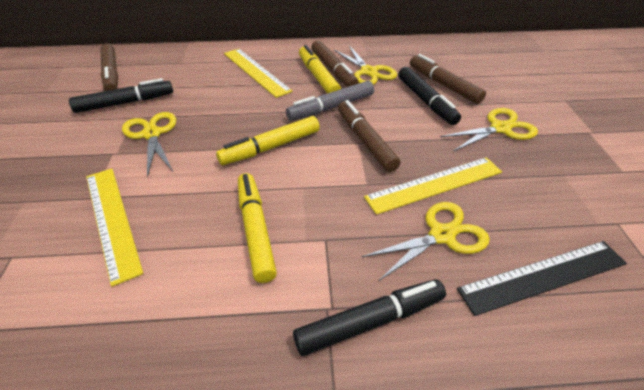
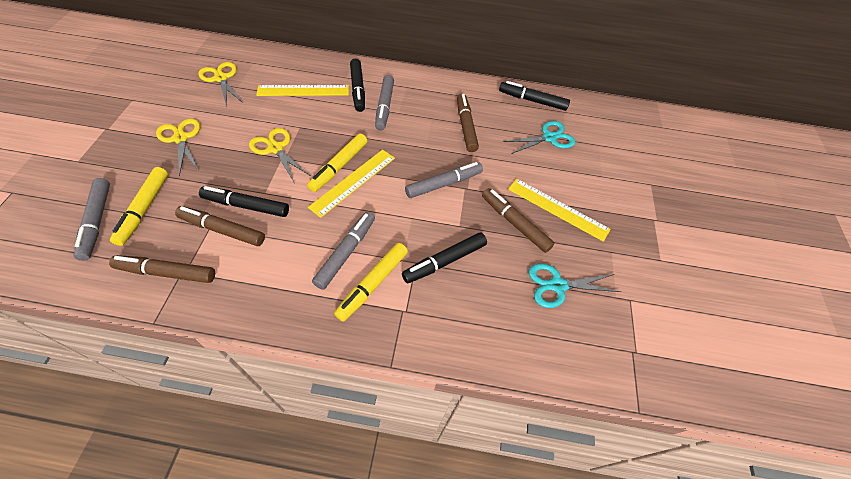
black marker: [69,78,173,113] [293,280,446,356] [398,67,461,125] = 3 -> [199,186,289,217] [350,59,365,112] [402,233,487,283] [499,81,570,111] = 4
black ruler: [457,241,627,316] = 1 -> none = 0
grey marker: [286,81,374,121] = 1 -> [73,178,110,261] [312,212,375,290] [375,75,394,131] [405,162,483,198] = 4
turquoise scissors: none = 0 -> [504,121,575,154] [528,263,621,308] = 2
yellow scissors: [122,112,177,177] [334,45,397,85] [362,202,490,281] [440,108,538,151] = 4 -> [156,119,200,176] [198,62,243,107] [249,128,311,184] = 3

